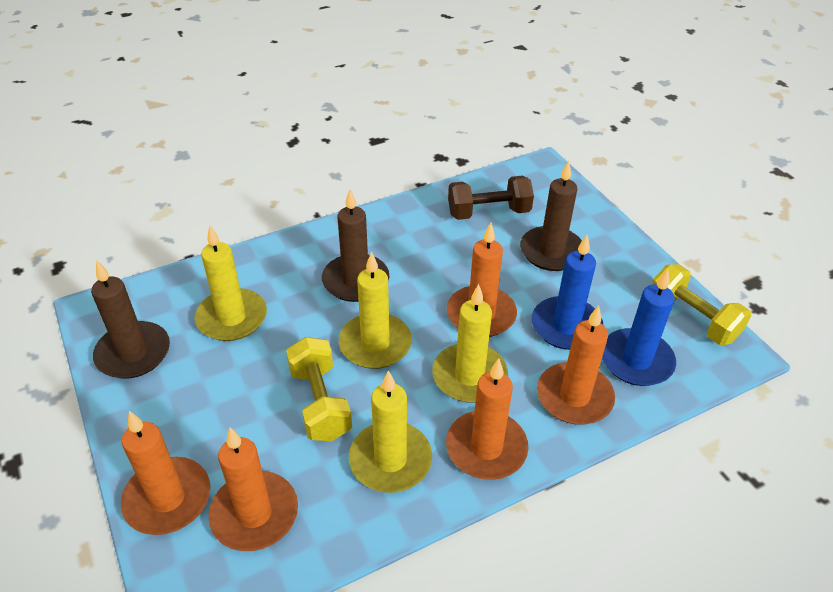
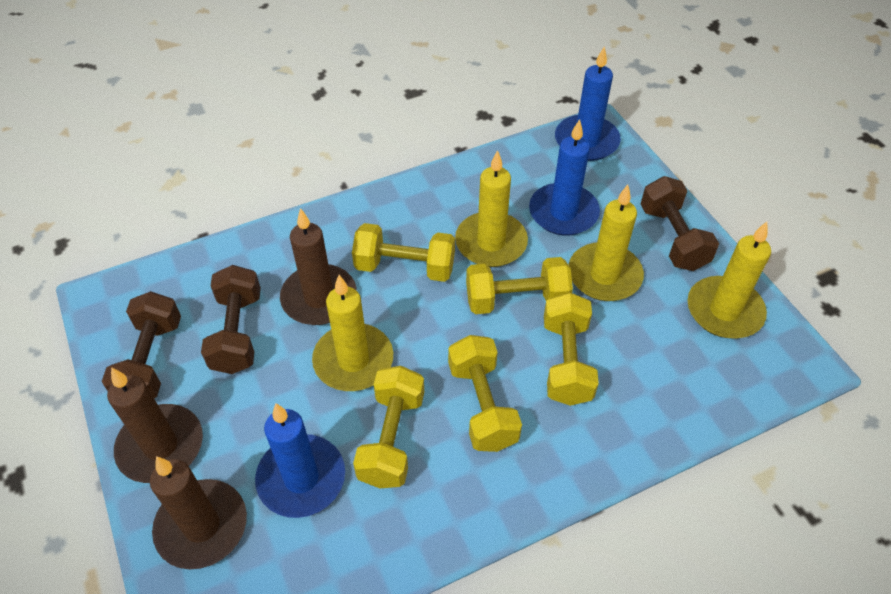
blue candle: [532,235,603,350] [602,269,676,386] = 2 -> [255,403,345,518] [529,119,600,235] [555,46,621,161] = 3
brown dumbbell: [448,176,534,220] = 1 -> [102,291,181,398] [201,265,261,374] [641,176,719,271] = 3
orange candle: [121,411,211,535] [208,427,298,551] [446,358,529,480] [447,223,517,337] [537,306,615,425] = 5 -> none = 0
yellow dumbbell: [286,337,352,441] [652,264,751,345] = 2 -> [352,223,455,282] [353,366,424,488] [448,335,522,452] [466,257,573,314] [544,292,599,406] = 5

